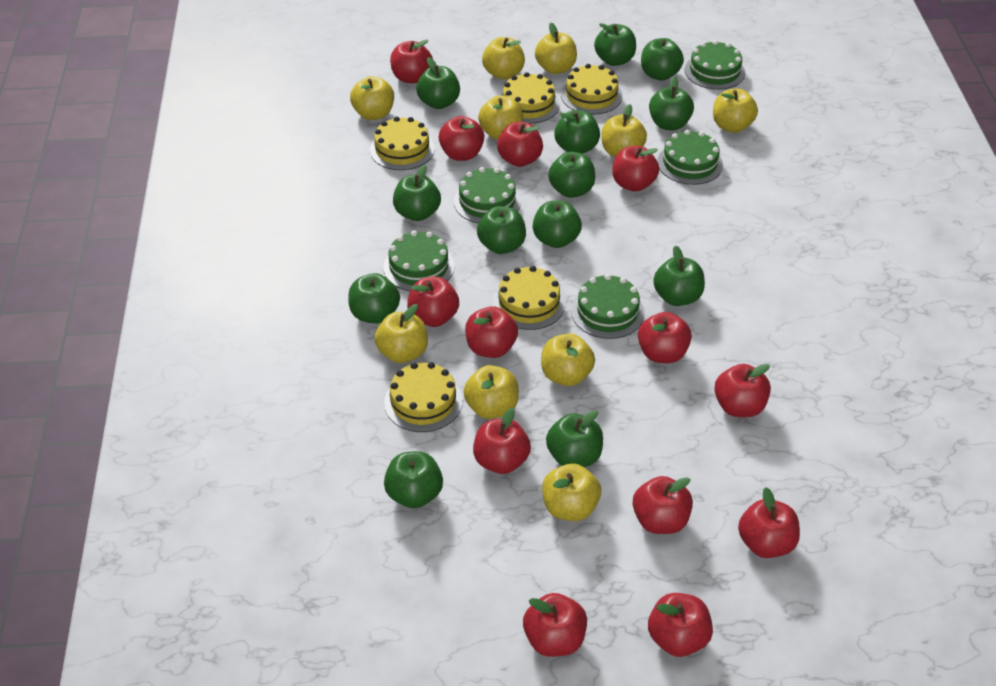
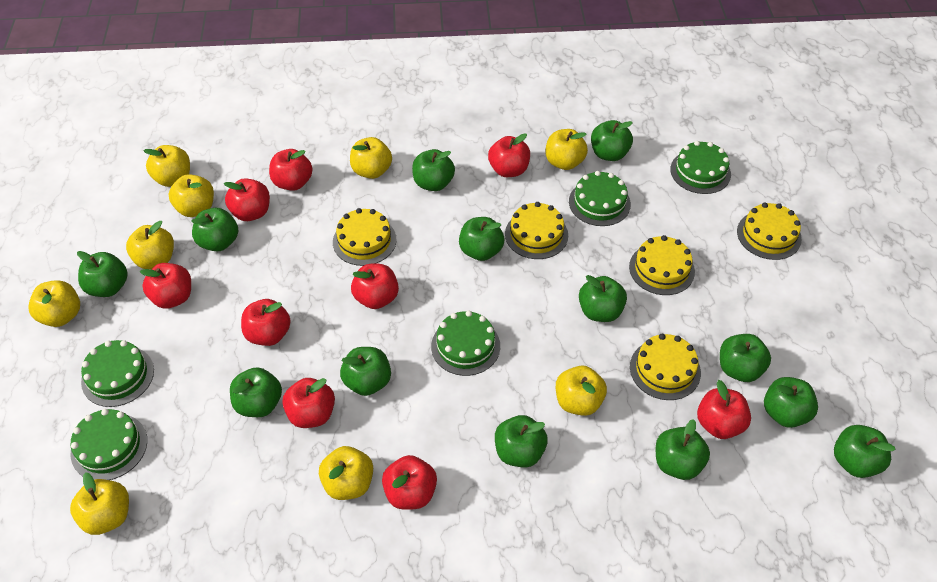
red apple: [390,39,433,83] [407,276,459,327] [439,116,484,161] [465,306,518,358] [473,408,531,474] [497,122,543,167] [523,593,587,657] [612,146,659,192] [633,476,693,534] [638,312,692,363] [648,593,713,657] [714,364,771,417] [738,487,800,558] = 13 -> [140,263,191,309] [224,178,270,221] [241,299,291,346] [269,149,313,191] [282,378,335,428] [351,264,399,309] [382,455,437,510] [488,133,530,177] [697,380,751,439] = 9
yellow apple: [350,76,394,120] [374,304,428,363] [464,365,519,419] [478,95,523,140] [482,37,525,80] [535,23,577,74] [541,333,595,386] [542,464,601,521] [601,104,647,157] [713,89,758,133] = 10 -> [28,280,80,327] [70,472,129,535] [126,221,174,269] [143,145,190,187] [169,174,214,217] [319,446,373,500] [350,137,392,179] [546,129,588,170] [556,366,607,416] = 9

